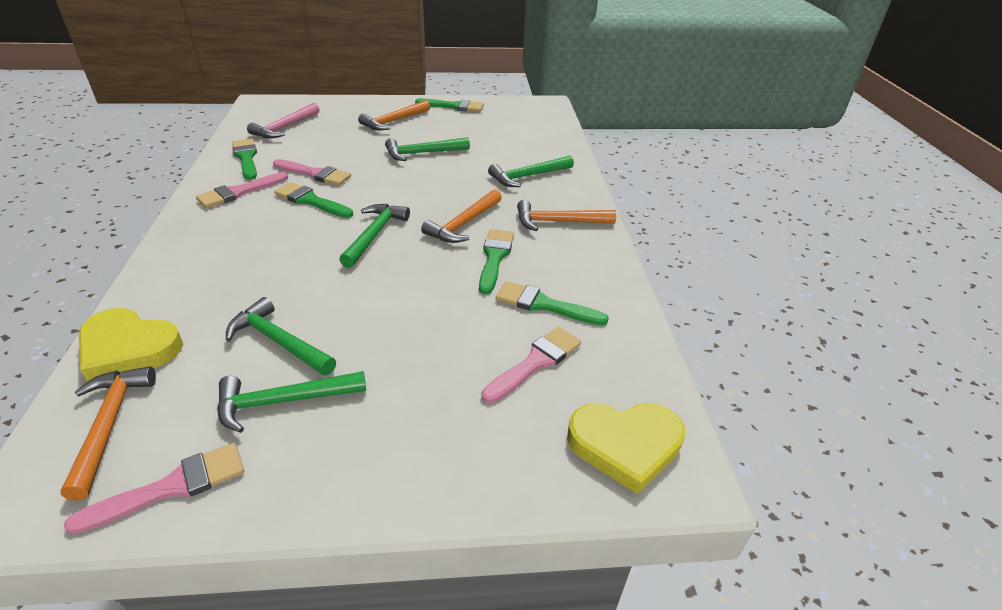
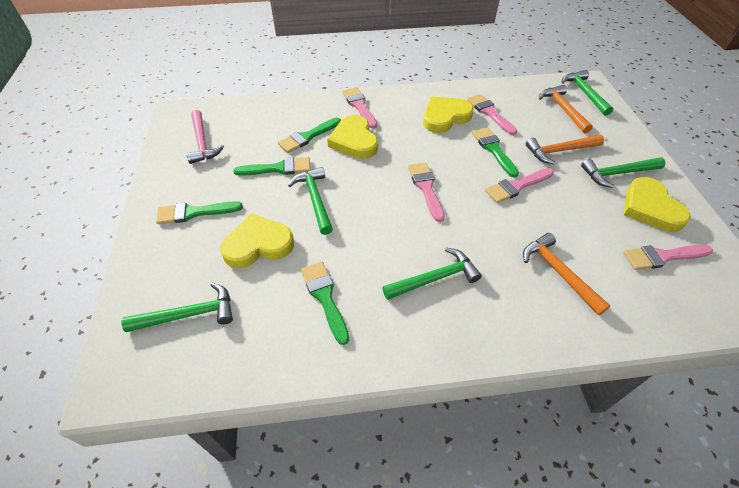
orange hammer: [60,366,156,501] [358,100,430,130] [421,189,502,243] [517,200,616,231] = 4 -> [523,233,610,315] [526,135,604,164] [539,85,593,134] = 3
pink brush: [64,443,244,534] [196,172,288,208] [273,159,351,185] [482,327,581,403] = 4 -> [342,87,377,129] [408,162,444,222] [467,94,518,135] [485,168,554,203] [623,245,713,270] = 5
yellow heart: [79,308,183,382] [567,403,685,495] = 2 -> [220,213,294,268] [327,115,378,159] [423,97,474,133] [624,177,691,232] = 4

